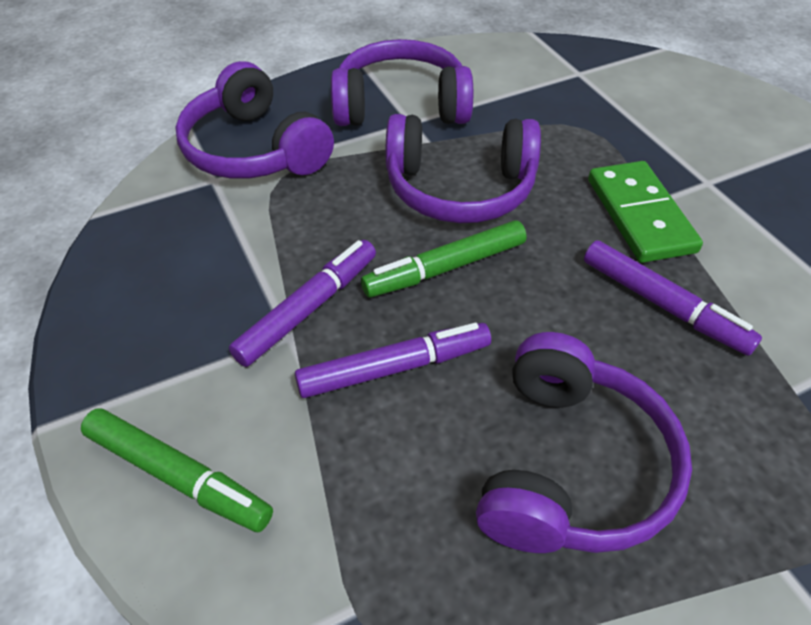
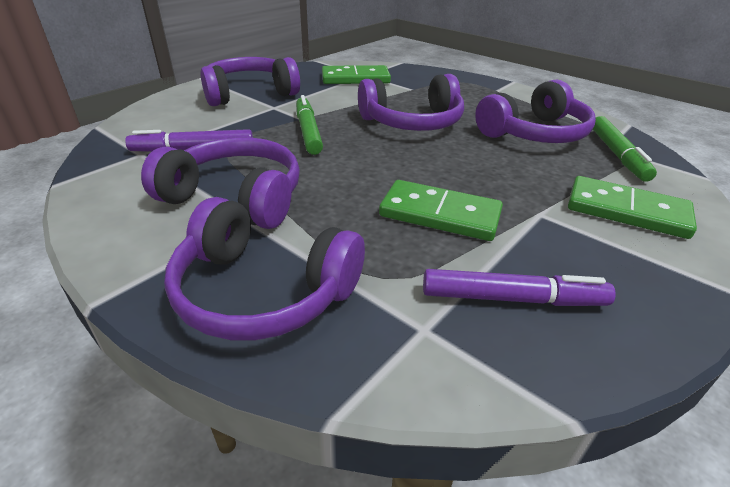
green domino: [588,161,703,263] = 1 -> [322,65,391,84] [379,180,503,241] [568,176,697,239] = 3
purple headphones: [175,61,334,179] [331,39,473,126] [385,114,541,223] [476,332,692,553] = 4 -> [141,137,300,229] [164,197,365,341] [200,57,300,106] [358,74,464,131] [475,79,596,143] = 5
purple marker: [229,240,376,367] [295,323,491,398] [584,240,762,356] = 3 -> [125,129,253,152] [423,269,616,306] = 2

